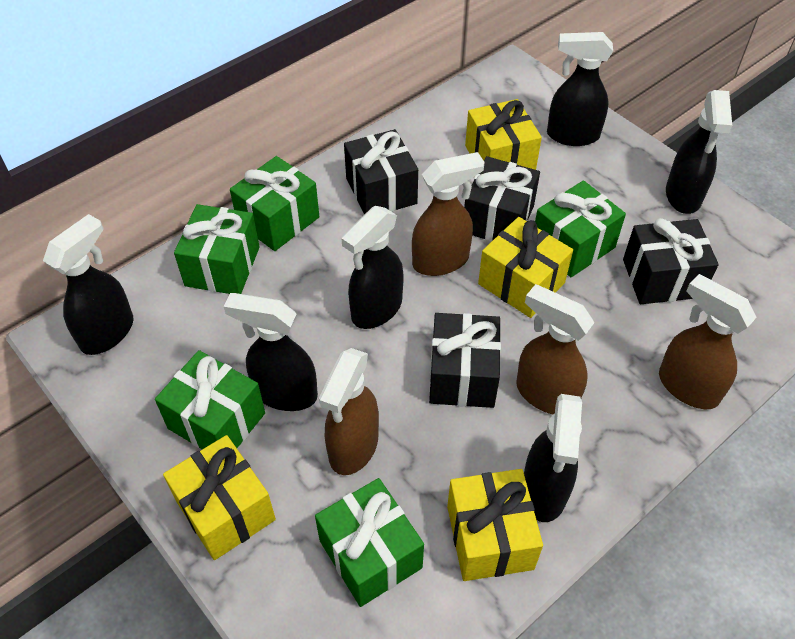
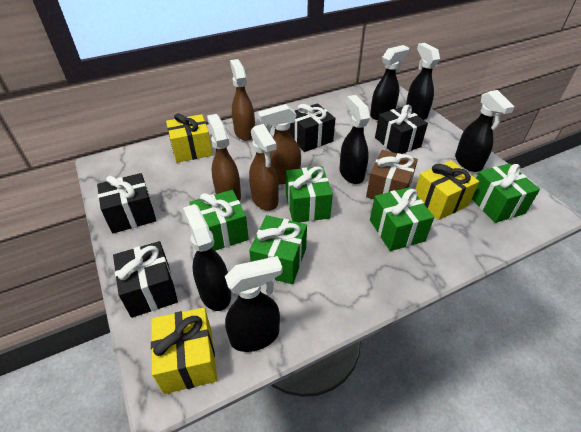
brown gift: none = 0 -> [366,150,418,199] = 1
yellow gift: [163,435,276,560] [447,469,543,581] [465,99,542,170] [478,217,573,318] = 4 -> [151,308,217,394] [166,113,213,163] [415,160,479,220] = 3

